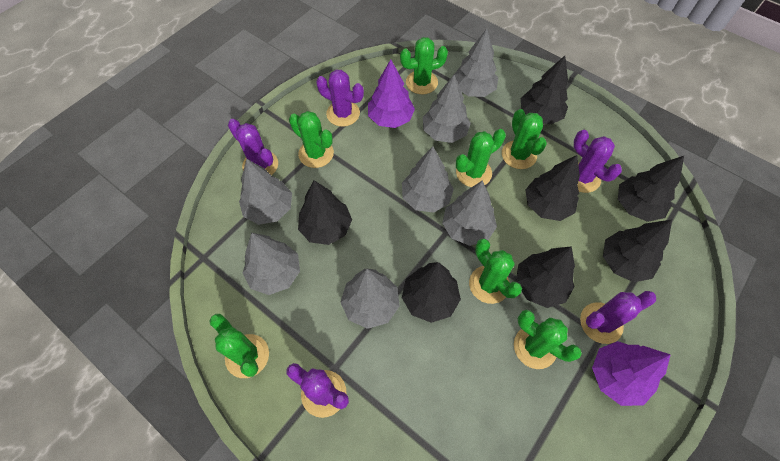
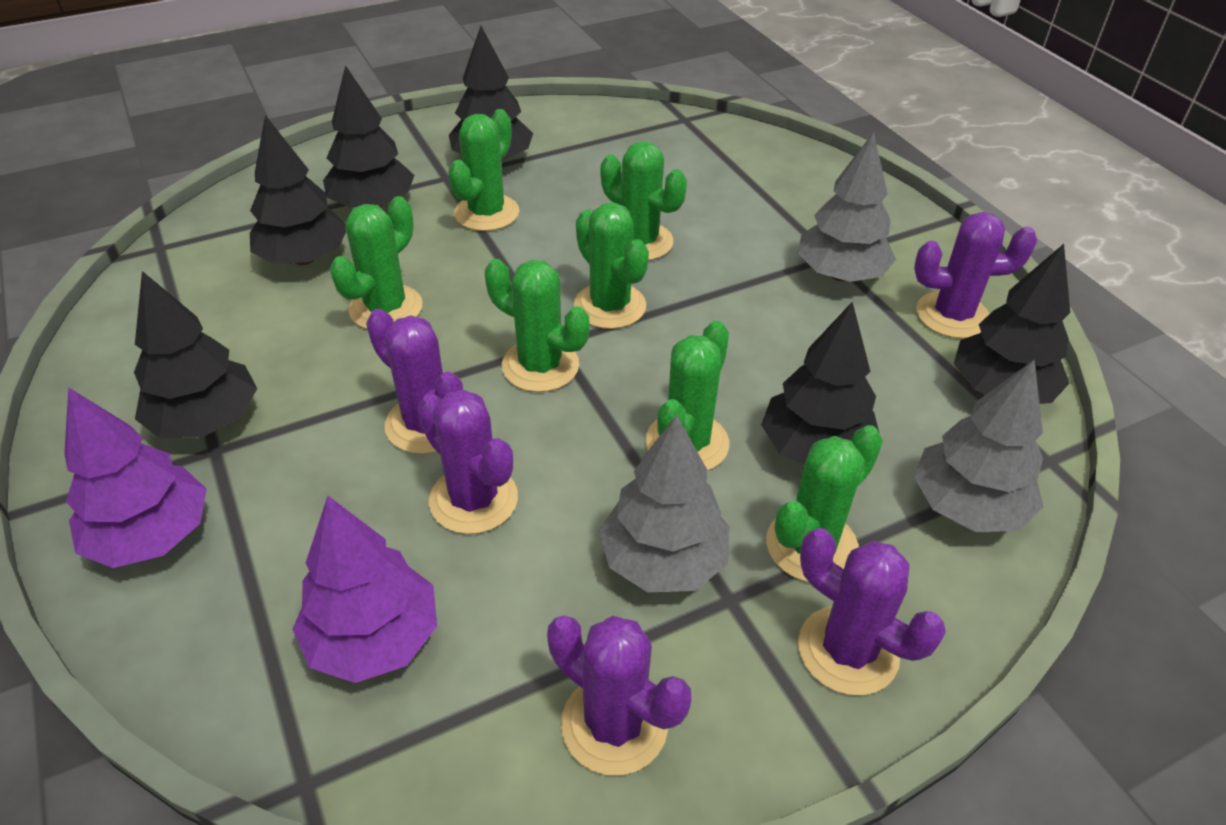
black tree: [298,180,352,245] [402,262,461,323] [516,246,575,308] [521,56,568,125] [525,155,580,221] [603,220,672,282] [618,156,684,222] = 7 -> [134,271,257,438] [250,115,346,265] [323,65,414,208] [449,26,533,162] [761,302,879,464] [954,244,1070,404] = 6
grey tree: [239,158,292,225] [243,232,300,295] [340,269,400,329] [402,147,454,213] [423,75,471,143] [442,180,497,246] [454,29,498,97] = 7 -> [599,414,730,592] [797,132,896,282] [914,360,1043,532] = 3

